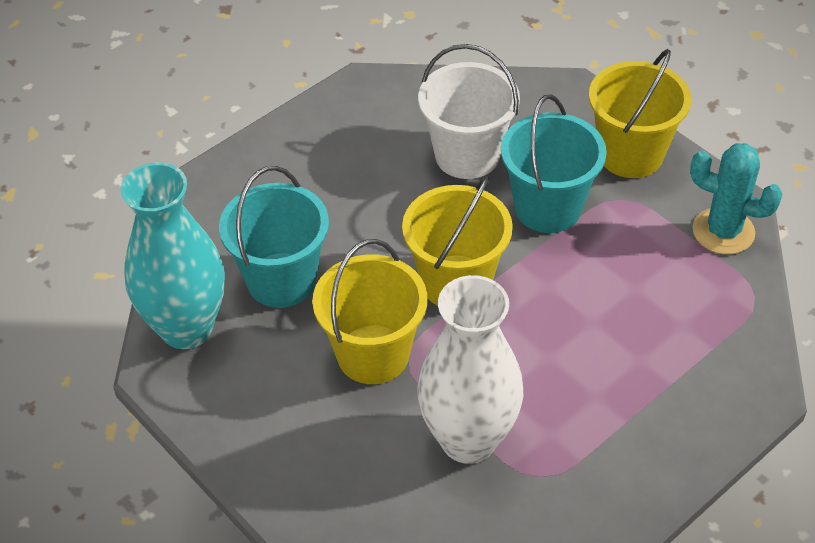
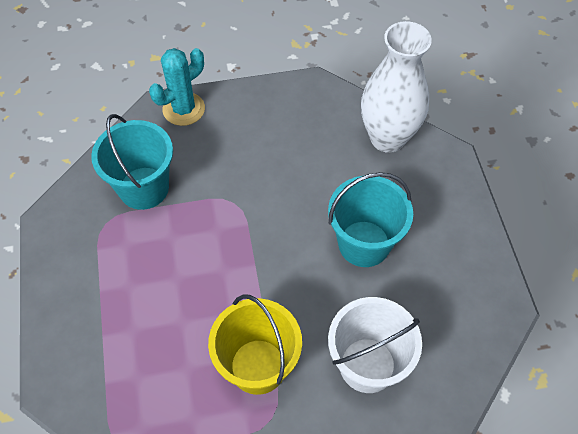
turquoise vase: [120,162,225,349] = 1 -> none = 0
yellow bucket: [312,239,427,384] [402,176,513,306] [589,49,692,178] = 3 -> [208,294,302,395] = 1

